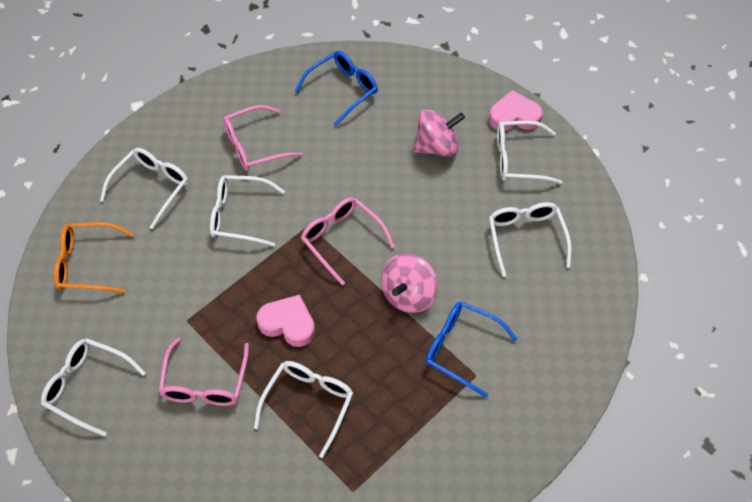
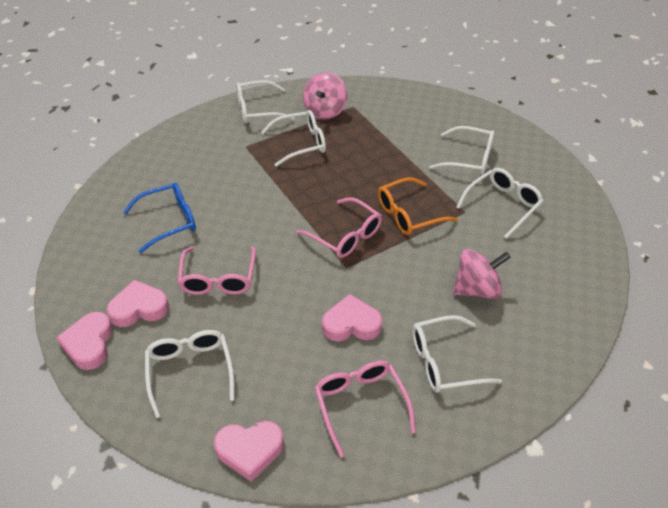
blue glasses: [295,51,378,126] [425,302,517,398] = 2 -> [123,183,196,253] = 1
pink heart: [256,294,315,347] [489,90,543,131] = 2 -> [56,312,113,370] [107,280,169,327] [214,421,284,482] [322,294,382,341] = 4

